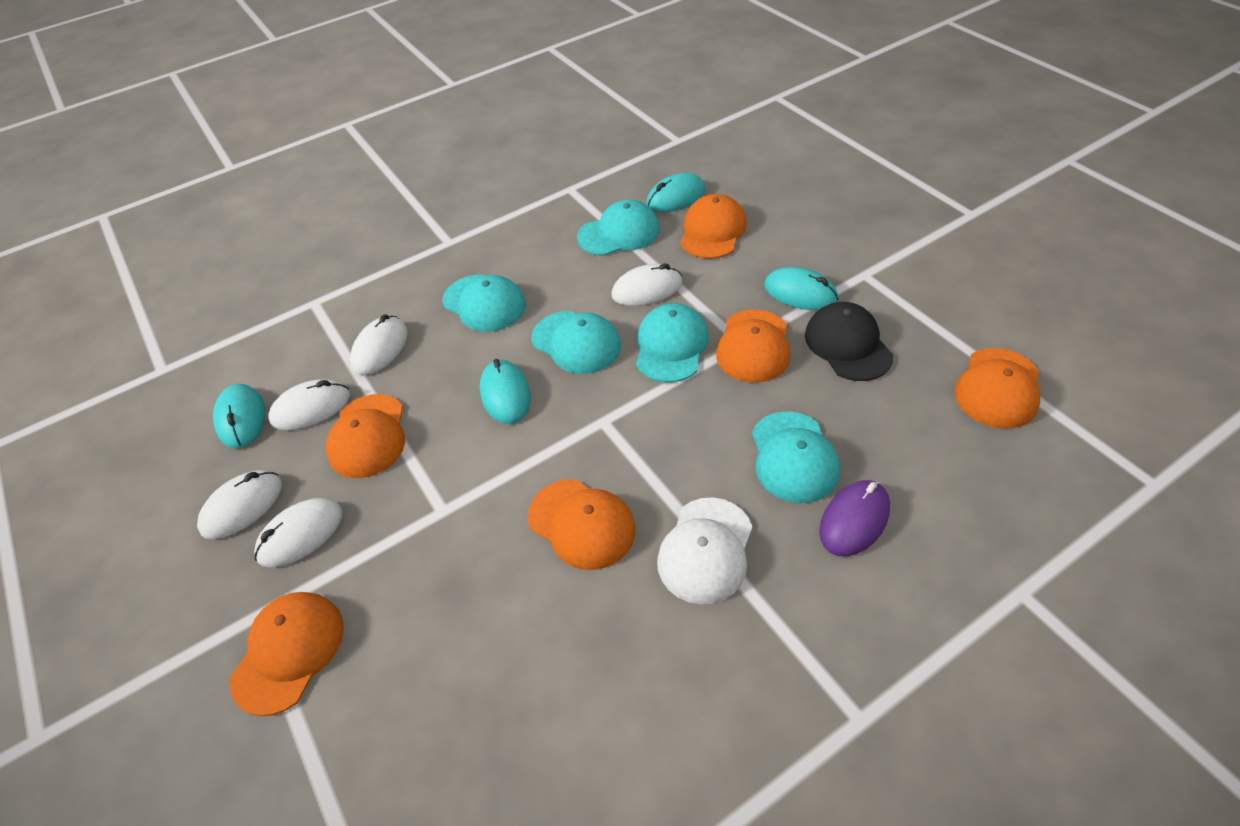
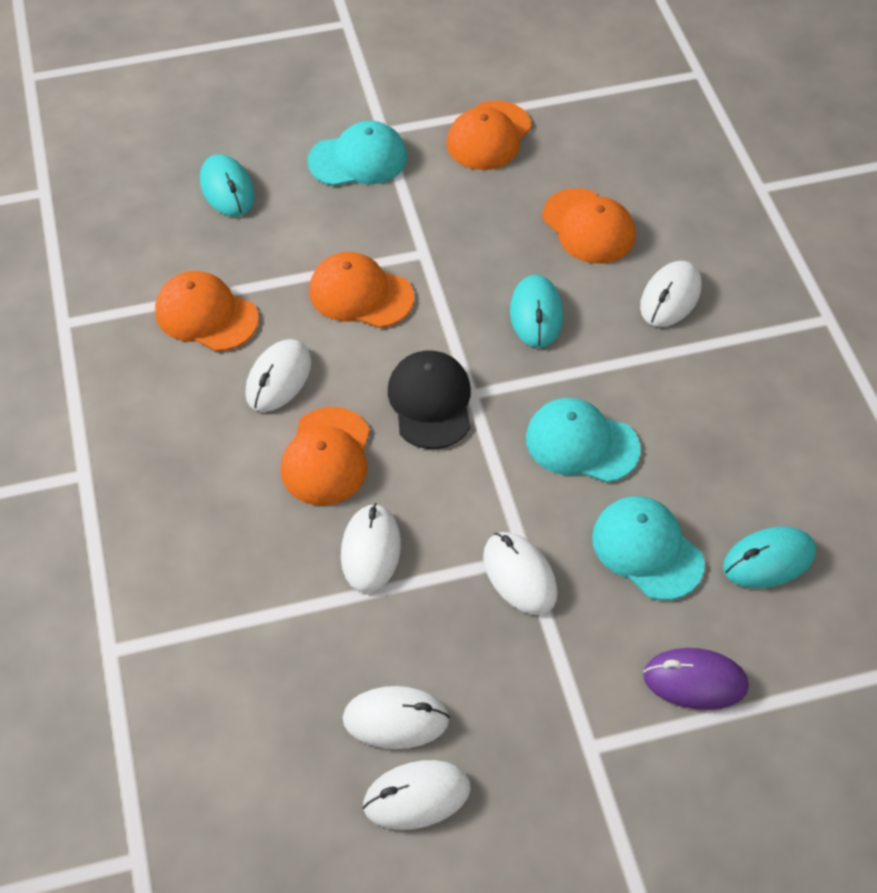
orange cap: [229,592,344,716] [326,394,405,478] [528,480,635,570] [680,194,747,259] [716,309,790,383] [955,348,1040,429] = 6 -> [155,271,259,351] [281,407,370,506] [309,252,414,328] [446,100,532,170] [542,188,635,264] = 5
turquoise cap: [442,275,526,332] [532,311,621,374] [577,200,660,256] [636,303,709,382] [752,411,840,503] = 5 -> [308,121,407,186] [526,398,641,483] [592,496,705,600] = 3
turquoise mouse: [213,384,265,449] [480,359,531,424] [646,173,705,212] [764,267,838,310] = 4 -> [200,154,255,217] [510,275,563,348] [723,527,816,588] = 3
white cap: [657,497,753,605] = 1 -> none = 0
white mouse: [197,470,282,539] [254,498,343,568] [268,379,350,430] [350,314,408,375] [611,263,682,306] = 5 -> [245,339,311,412] [341,503,401,593] [343,686,450,749] [363,760,471,830] [483,532,558,615] [640,261,701,327] = 6

